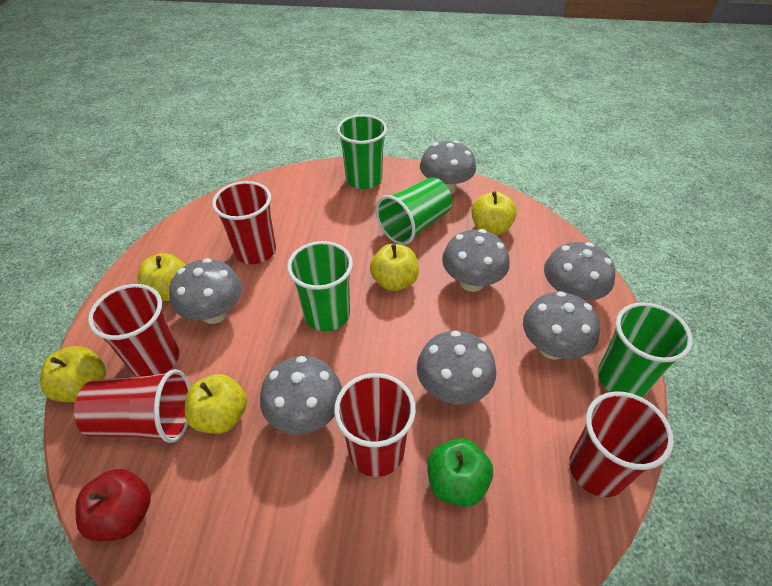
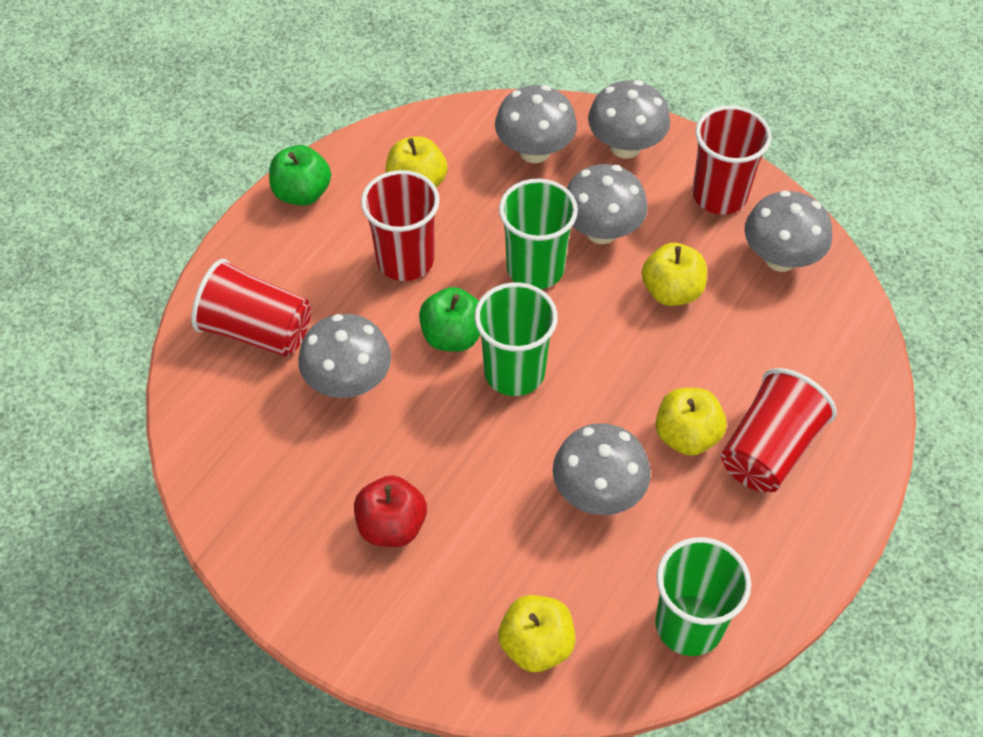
green apple: [427,438,493,507] = 1 -> [269,145,331,206] [419,287,480,352] = 2
green cup: [287,241,353,331] [337,114,387,189] [376,177,452,245] [598,302,693,397] = 4 -> [475,282,558,396] [499,179,578,289] [655,537,751,656] = 3
grey mushroom: [169,258,242,324] [260,356,342,434] [417,330,496,404] [420,140,476,194] [442,229,510,292] [523,291,600,360] [544,242,615,300] = 7 -> [298,314,391,398] [495,85,577,163] [553,423,651,515] [567,164,648,244] [588,80,670,158] [745,191,832,272] = 6
red cup: [74,369,190,443] [88,284,179,377] [212,181,276,264] [334,373,416,477] [569,391,674,497] = 5 -> [191,259,311,357] [361,170,440,281] [692,105,771,215] [721,368,837,492] = 4
yellow apple: [40,346,106,402] [137,253,185,301] [185,374,247,434] [370,244,419,291] [471,191,517,235] = 5 -> [386,136,447,188] [498,595,575,672] [642,243,707,306] [656,388,727,456] = 4

